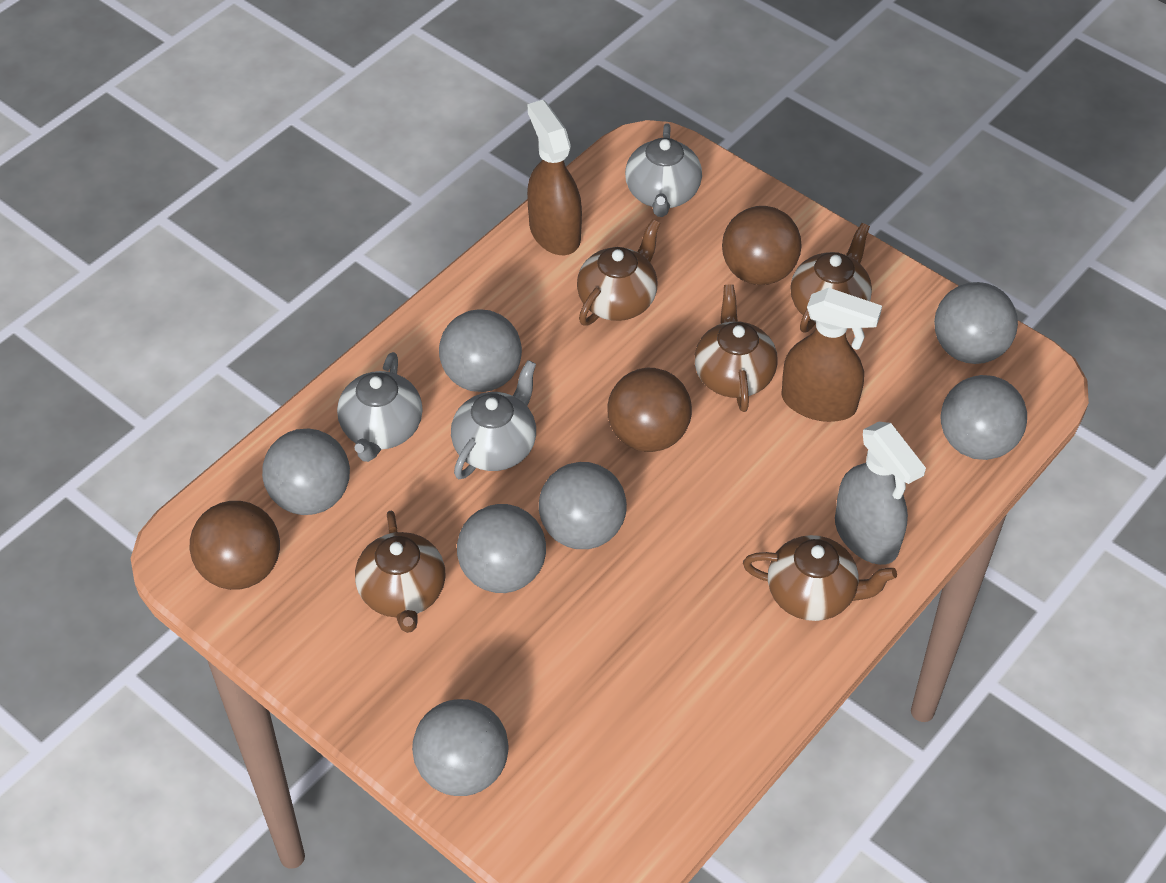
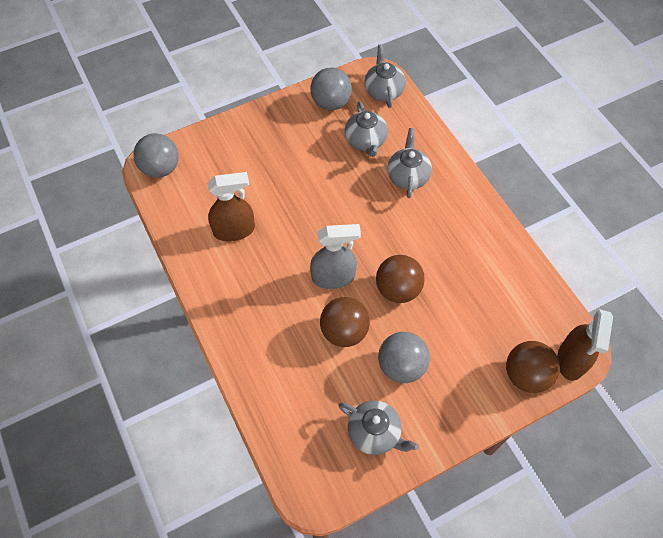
brown teapot: [355,511,445,633] [577,219,660,326] [694,284,778,412] [743,535,897,621] [791,223,872,332] = 5 -> none = 0
grey ball: [262,429,350,515] [412,699,509,796] [439,309,522,392] [457,504,546,593] [539,462,627,549] [934,282,1018,364] [941,375,1027,460] = 7 -> [133,133,179,178] [310,68,352,110] [378,332,430,383] = 3
grey teapot: [337,352,423,462] [451,360,536,479] [625,124,702,217] = 3 -> [339,401,419,455] [345,102,388,157] [364,44,406,108] [387,128,432,198] = 4

